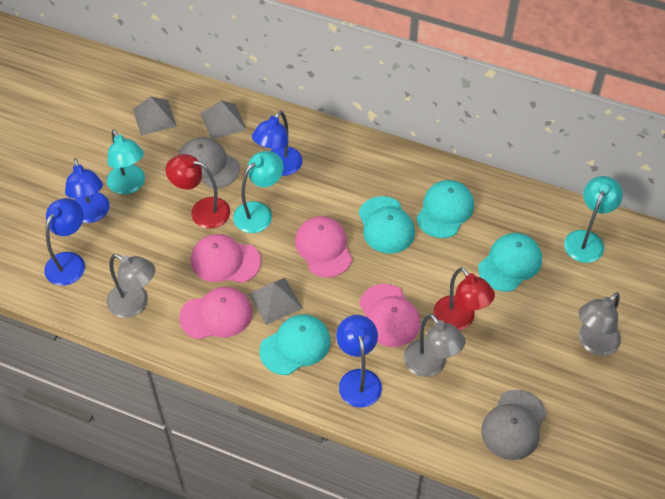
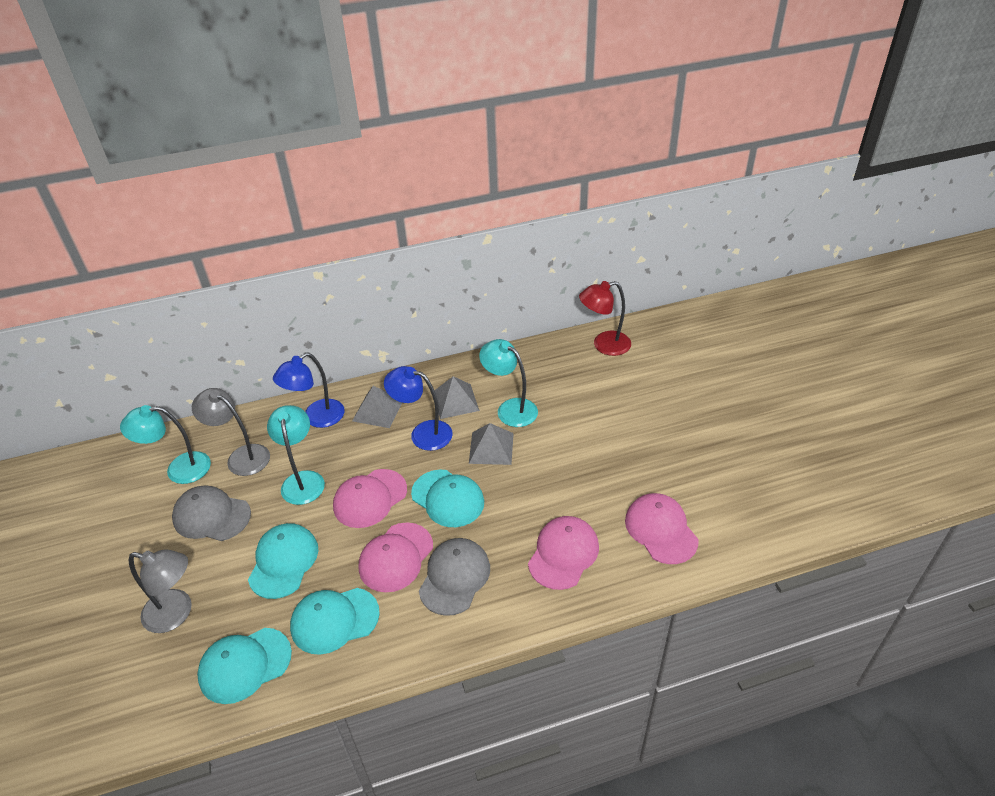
blue lamp: [44,198,85,286] [65,158,110,223] [252,111,303,176] [336,315,382,408] = 4 -> [273,352,345,428] [384,366,453,451] = 2
grey lamp: [107,254,156,318] [404,314,465,377] [578,292,621,356] = 3 -> [129,549,192,633] [192,388,270,476] = 2
red lamp: [166,154,230,229] [433,267,495,330] = 2 -> [579,281,631,356] = 1

